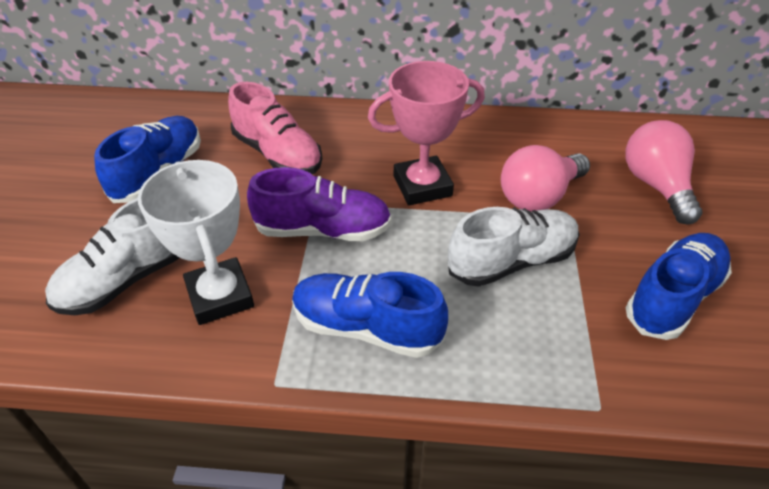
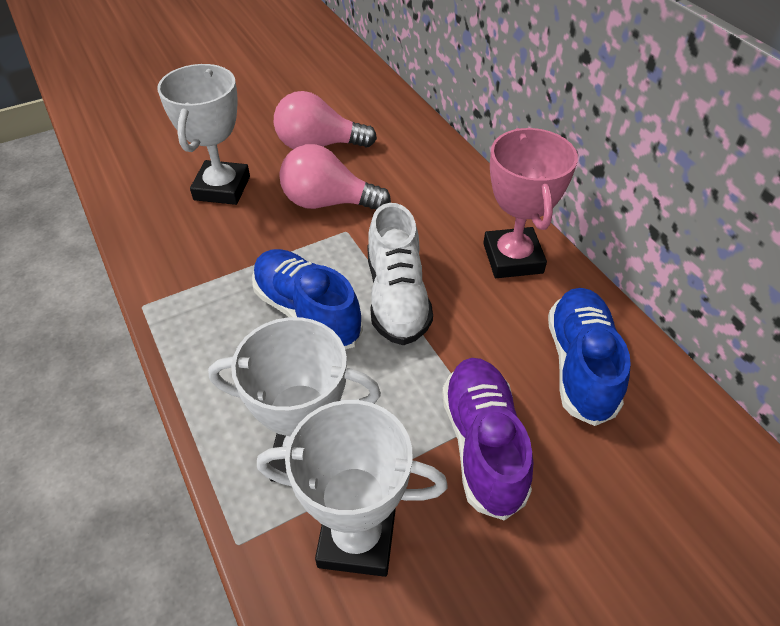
blue shoe: [94,116,201,203] [292,272,448,358] [625,233,732,340] = 3 -> [252,249,363,349] [548,288,631,426] = 2
pink shoe: [228,82,322,174] = 1 -> none = 0
white shoe: [45,198,180,315] [448,207,580,287] = 2 -> [367,203,433,345] = 1
white trophy: [138,160,254,325] = 1 -> [157,64,250,205] [208,317,381,482] [257,400,448,577] = 3

